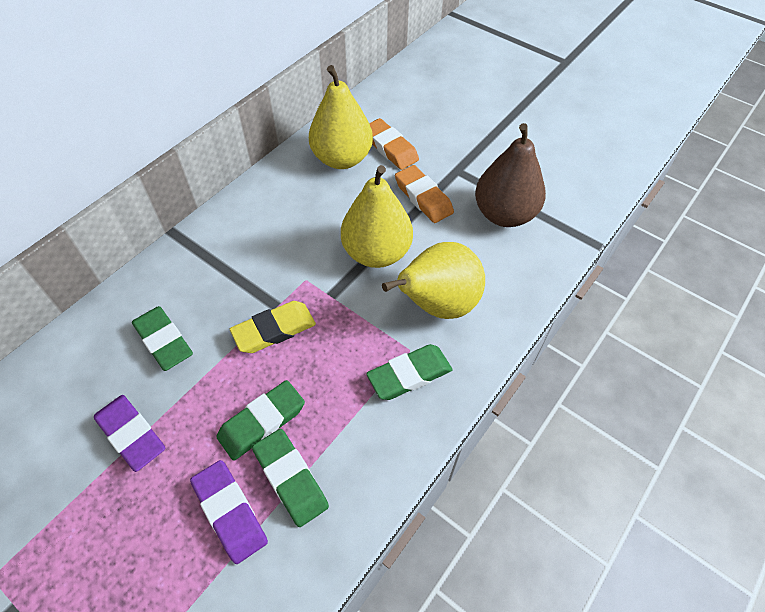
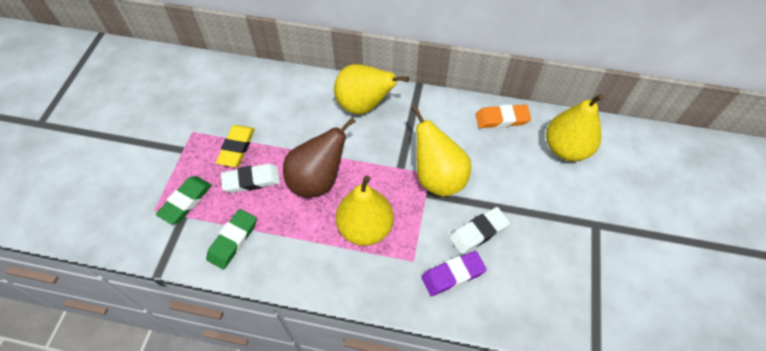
green eraser: [132,306,193,371] [216,380,305,461] [252,429,329,527] [366,344,453,400] = 4 -> [156,176,212,224] [206,209,257,269] = 2
orange eraser: [369,118,419,170] [395,165,454,223] = 2 -> [476,104,531,128] = 1
purple eraser: [94,395,165,472] [190,460,268,564] = 2 -> [422,251,487,296] = 1
white eraser: none = 0 -> [221,164,280,193] [449,207,510,254] = 2
yellow pear: [309,65,373,169] [341,165,413,268] [382,242,485,319] = 3 -> [334,64,409,115] [336,175,394,246] [411,106,471,197] [546,94,604,161] = 4

